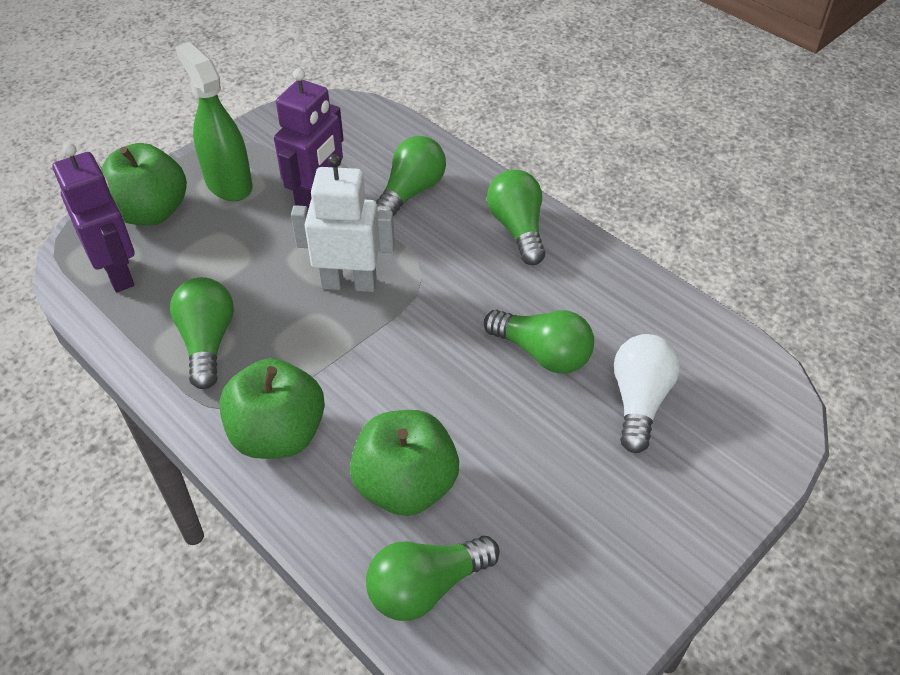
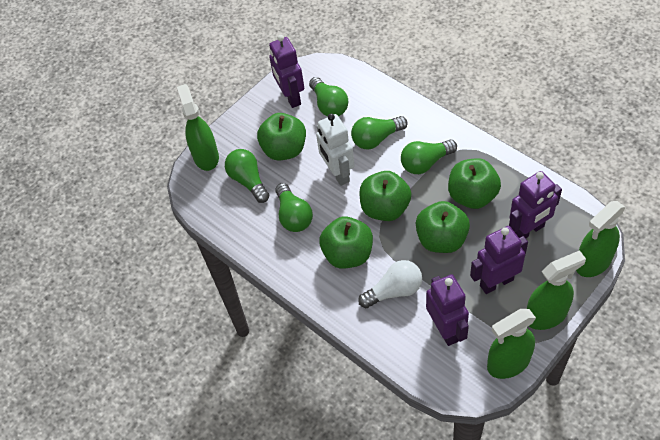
green apple: [102,143,187,226] [219,358,325,459] [350,410,459,516] = 3 -> [257,113,306,161] [319,217,373,269] [359,171,411,221] [416,201,470,253] [448,158,501,209] = 5
green spray bottle: [175,42,253,201] = 1 -> [177,84,219,171] [487,309,536,379] [527,250,586,330] [576,201,626,277] = 4
purple robot: [52,143,135,292] [274,68,344,209] = 2 -> [269,35,304,108] [426,274,469,346] [470,226,528,294] [509,171,562,238] = 4

